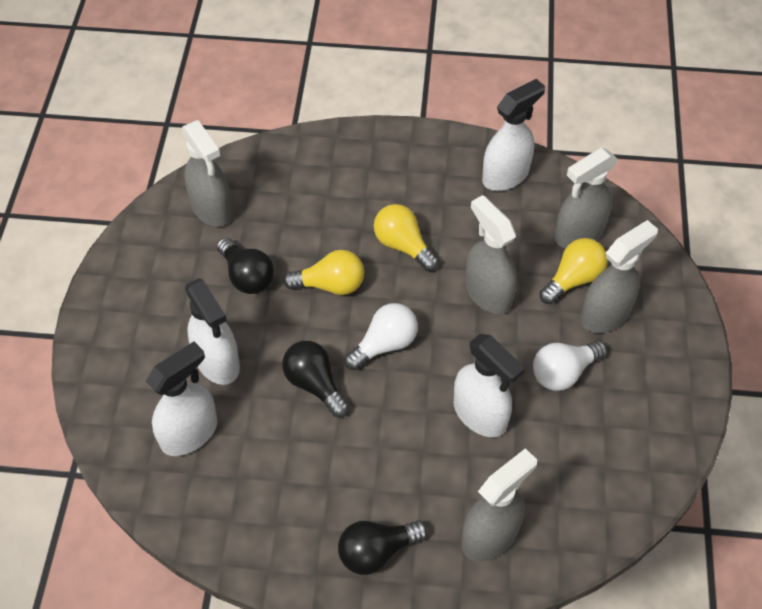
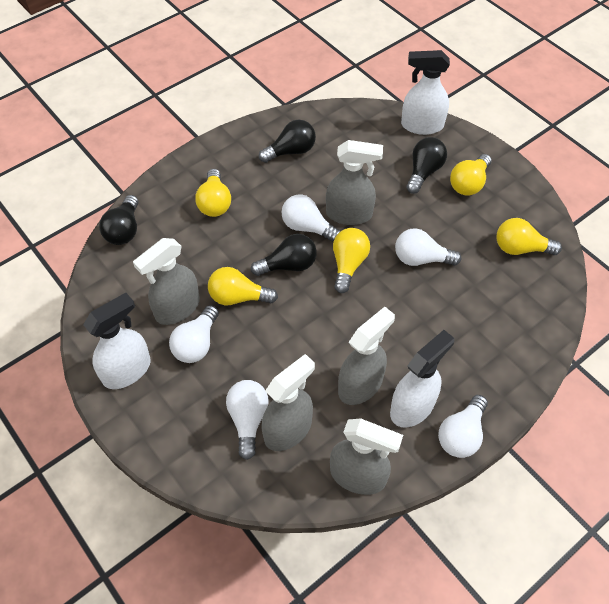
black light bulb: [217,237,274,294] [282,341,349,417] [338,520,428,575] = 3 -> [99,195,138,245] [251,234,317,276] [259,120,316,163] [406,137,447,194] = 4
white light bulb: [344,303,418,370] [533,341,607,391] = 2 -> [169,305,219,363] [226,380,269,460] [281,194,341,242] [395,228,461,266] [438,395,488,458] = 5
white spray bottle: [146,342,218,456] [185,278,240,385] [454,334,525,437] [482,79,545,191] = 4 -> [83,293,151,389] [390,330,454,427] [401,50,450,135] = 3
yellow light bulb: [283,250,364,295] [374,204,439,271] [539,238,608,304] = 3 -> [195,169,231,217] [208,267,278,305] [333,228,370,293] [450,154,492,196] [496,218,562,255] = 5

